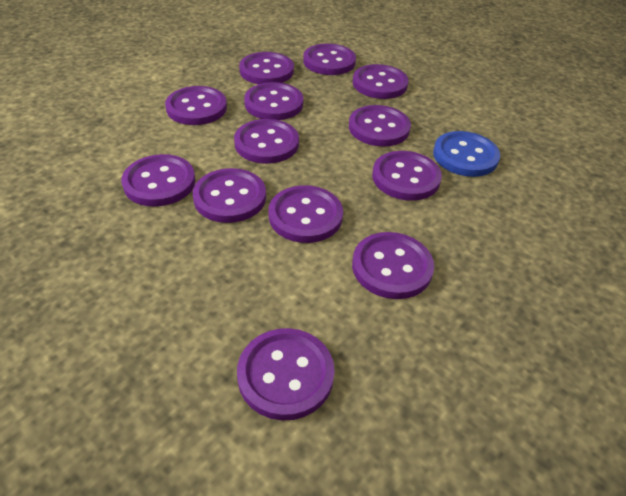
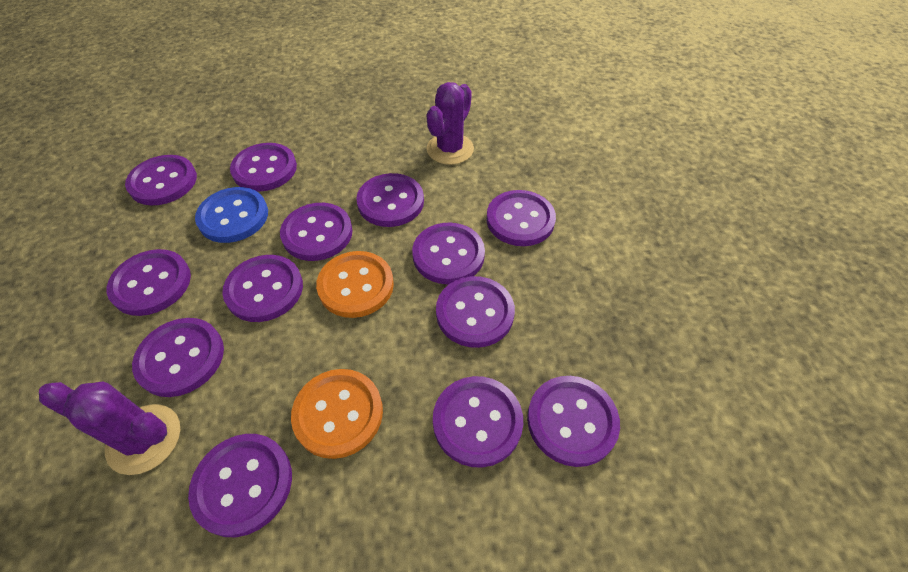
orange button: none = 0 -> [291,369,383,459] [316,251,394,318] = 2
purple cactus: none = 0 -> [39,382,180,475] [427,82,474,165] = 2

